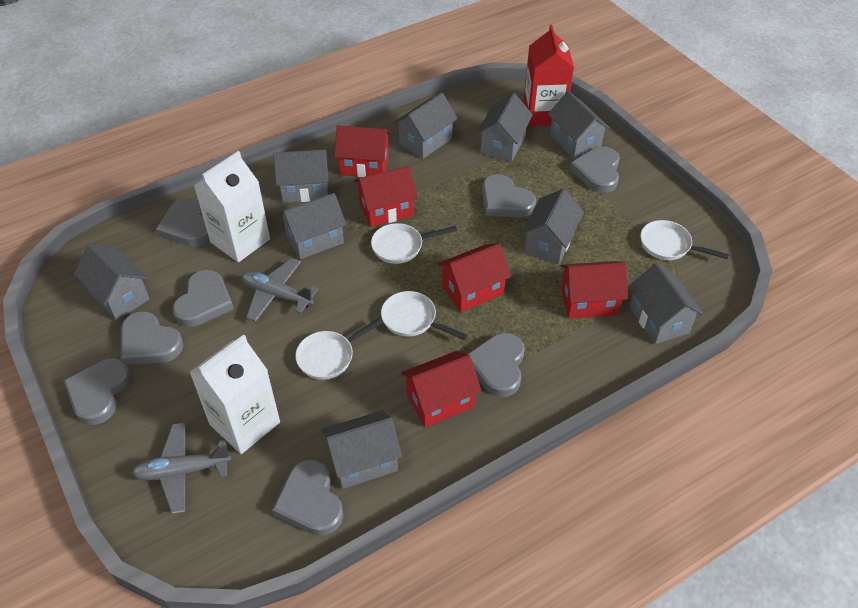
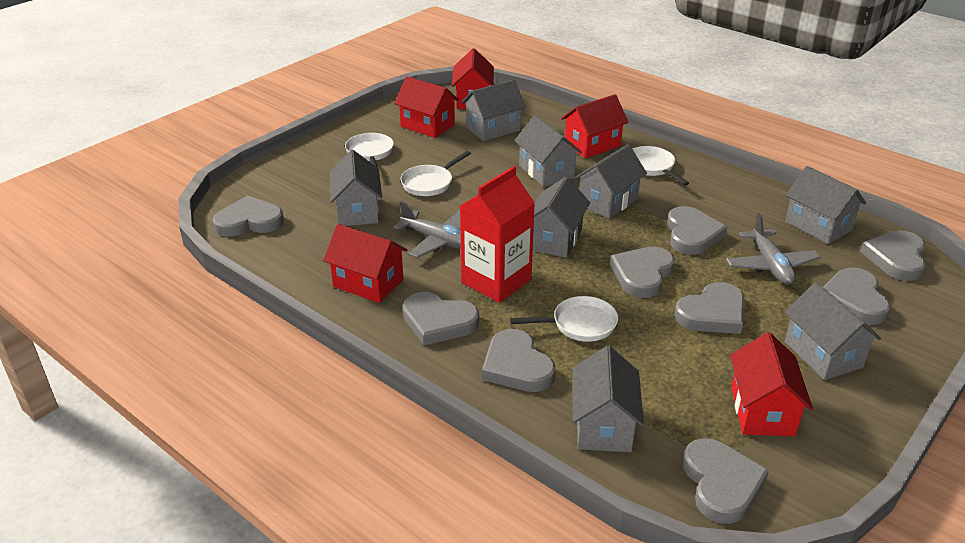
grey heart: [63,358,131,425] [121,311,184,365] [156,198,209,247] [172,270,234,327] [272,459,343,536] [468,333,525,397] [482,174,536,217] [570,146,620,193] = 8 -> [213,195,284,237] [403,292,479,346] [482,329,555,392] [610,246,675,298] [667,206,727,255] [674,282,744,334] [683,438,769,524] [824,267,890,325] [860,230,926,281] = 9
grey house: [74,244,150,320] [273,150,329,203] [278,193,346,259] [321,410,402,489] [394,93,458,159] [477,93,533,162] [521,189,584,264] [548,91,610,159] [629,263,704,344] = 9 -> [329,150,382,226] [461,80,526,141] [514,115,582,187] [533,176,590,258] [573,346,644,452] [574,144,647,219] [785,166,866,244] [785,282,881,380] = 8
white carton: [189,334,280,454] [194,151,270,262] = 2 -> none = 0

